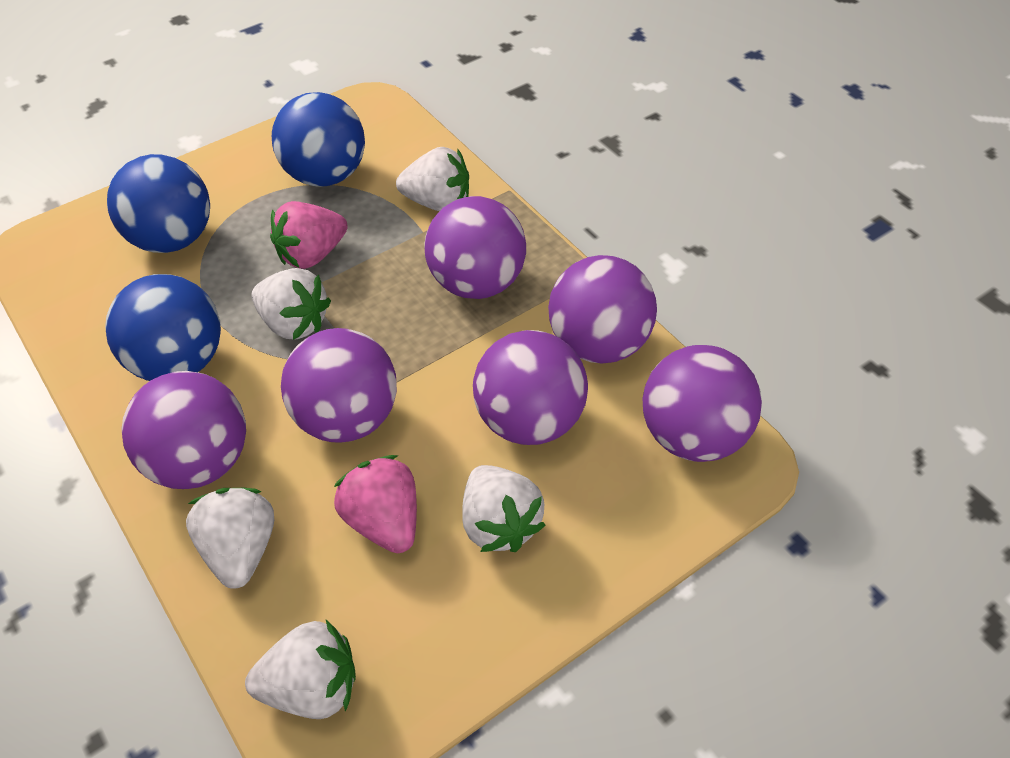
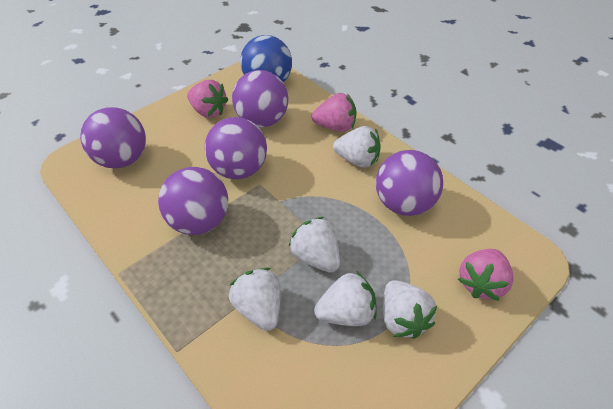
blue ball: [105,274,221,381] [107,154,210,253] [272,92,365,187] = 3 -> [240,35,292,82] = 1
pink strawberry: [270,201,348,269] [334,455,417,553] = 2 -> [187,80,229,118] [312,93,357,132] [458,249,514,301] = 3
purple ball: [121,371,246,489] [281,328,397,443] [425,196,526,299] [473,330,588,445] [548,255,657,364] [642,345,762,462] = 6 -> [80,107,146,169] [158,167,228,235] [205,117,267,179] [232,70,288,127] [376,150,443,216] = 5

